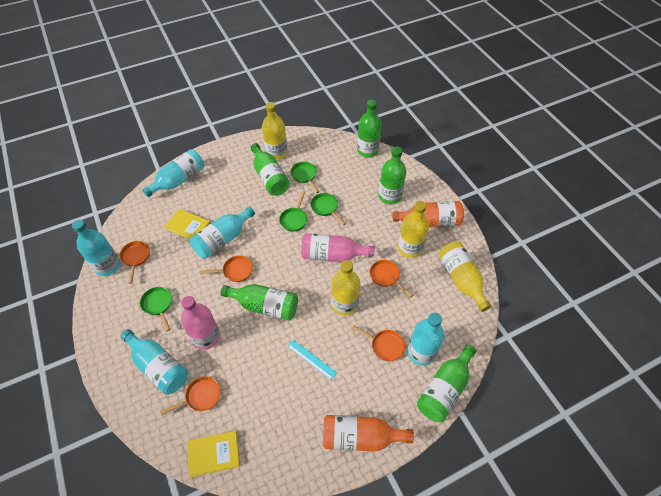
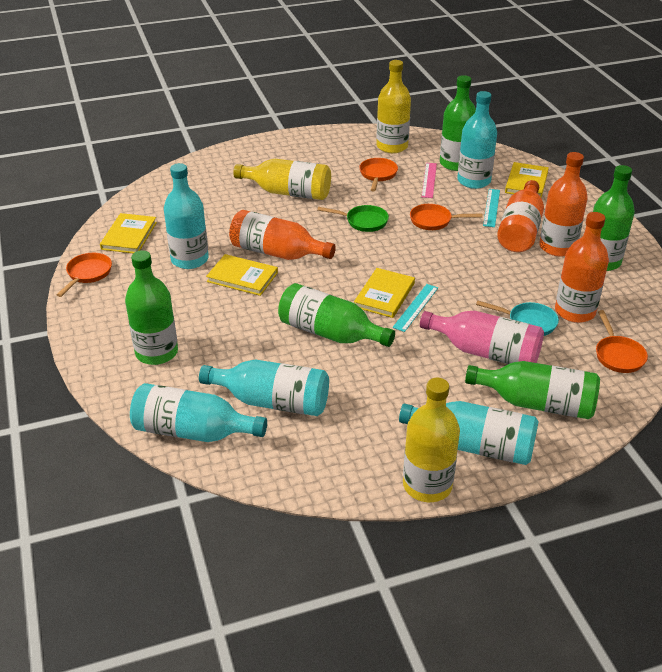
green pan: [140,287,172,331] [279,192,307,232] [291,162,320,193] [311,193,346,225] = 4 -> [317,205,389,232] = 1
orange bottle: [323,415,414,452] [392,201,464,227] = 2 -> [229,210,336,260] [497,180,544,252] [539,152,588,257] [555,212,609,323] = 4
orange pan: [120,241,150,284] [160,376,221,415] [200,255,253,282] [352,325,405,361] [370,260,413,297] = 5 -> [57,253,112,297] [359,158,398,191] [410,204,482,230] [596,310,648,373] = 4
pink bottle: [181,296,220,350] [301,233,374,262] = 2 -> [420,311,544,364] = 1
pink ruler: none = 0 -> [422,163,437,198] = 1
turquoise pan: none = 0 -> [476,300,559,336] = 1
turquoise ruler: [287,340,337,380] = 1 -> [392,284,438,332] [483,189,500,227] = 2
yellow book: [164,209,211,240] [187,431,240,477] = 2 -> [100,213,157,253] [206,254,278,296] [354,268,415,318] [505,162,549,197] = 4
yellow bottle: [262,102,287,160] [331,260,360,315] [398,201,429,258] [439,241,491,312] = 4 -> [233,159,331,200] [376,60,411,153] [403,378,460,502] = 3

